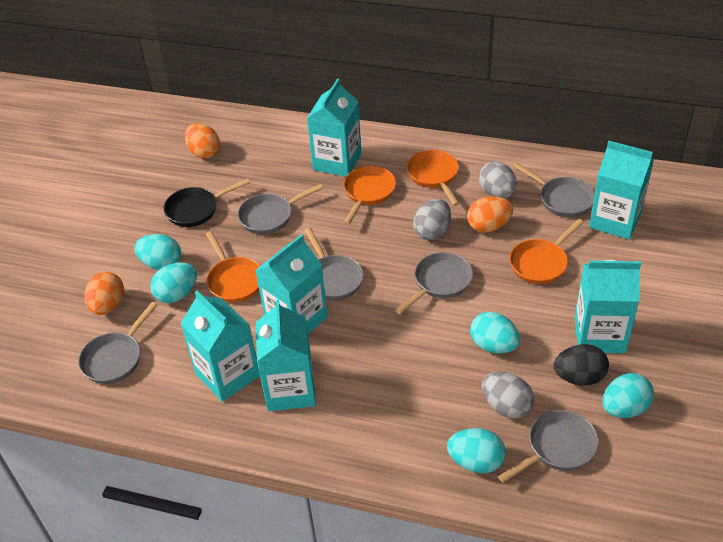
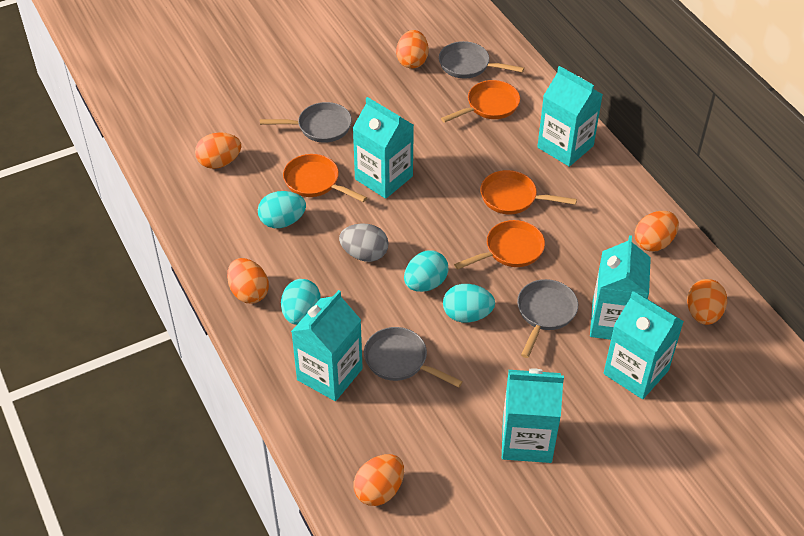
black egg: [554,344,609,386] = 1 -> none = 0
black pan: [163,178,250,227] = 1 -> none = 0
grey egg: [413,199,451,240] [479,161,517,198] [482,372,534,419] = 3 -> [339,223,389,262] = 1
grey pan: [78,302,157,384] [238,184,323,234] [305,228,363,301] [395,252,473,315] [498,410,599,483] [513,163,595,217] = 6 -> [260,102,352,143] [364,327,463,387] [439,41,524,79] [517,279,578,358] = 4
orange egg: [85,272,124,315] [185,123,220,159] [467,196,513,233] = 3 -> [195,132,242,169] [227,258,269,303] [353,454,404,506] [396,30,429,69] [635,211,679,252] [687,279,727,325] = 6
turquoise egg: [134,234,181,270] [150,262,197,303] [447,428,506,473] [470,312,520,354] [602,373,654,418] = 5 -> [258,191,306,228] [281,279,321,325] [404,250,449,292] [443,284,495,323] = 4

